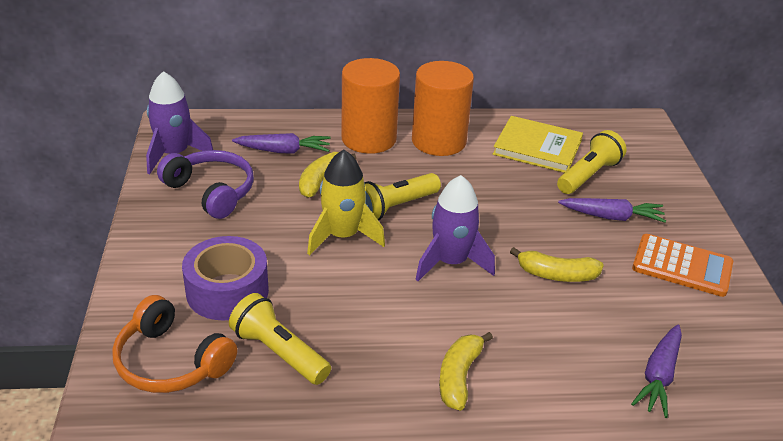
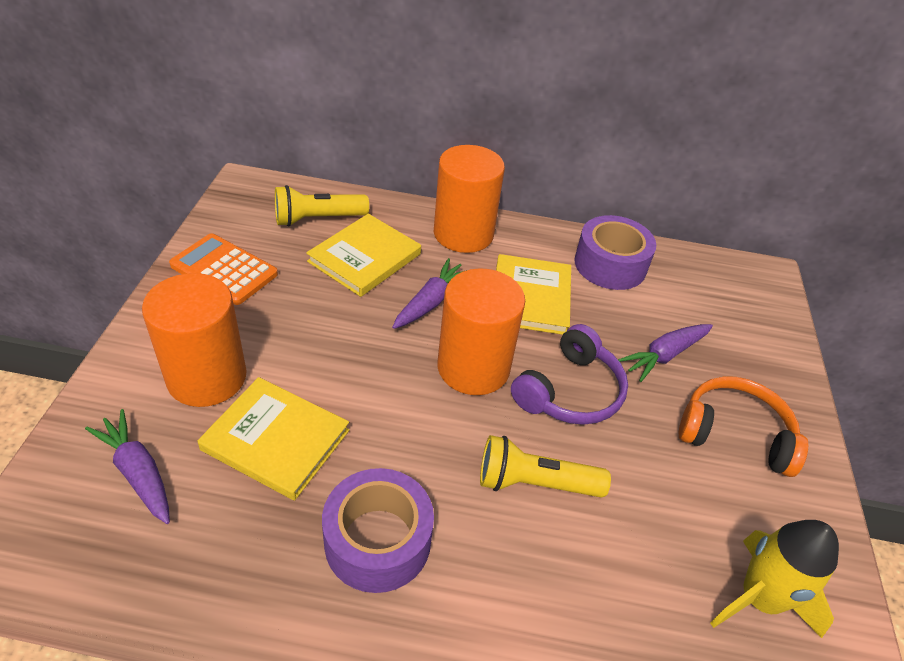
orange cylinder: [341,58,400,154] [412,61,474,156] = 2 -> [142,273,247,407] [434,145,505,253] [438,268,525,395] = 3
purple rocket: [146,71,213,174] [416,175,495,281] = 2 -> none = 0
purple tape: [182,236,269,321] = 1 -> [322,468,434,593] [574,215,656,290] = 2
yellow banana: [299,152,356,198] [439,332,493,411] [510,247,604,282] = 3 -> none = 0
yellow book: [493,116,583,173] = 1 -> [198,377,349,501] [306,214,421,297] [496,254,571,335] = 3
yellow flashlight: [229,293,331,385] [365,173,441,221] [557,130,627,194] = 3 -> [275,185,369,227] [480,435,611,498] = 2

